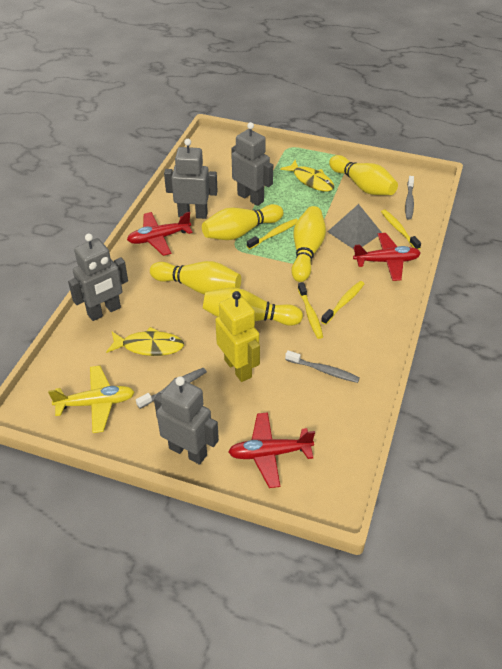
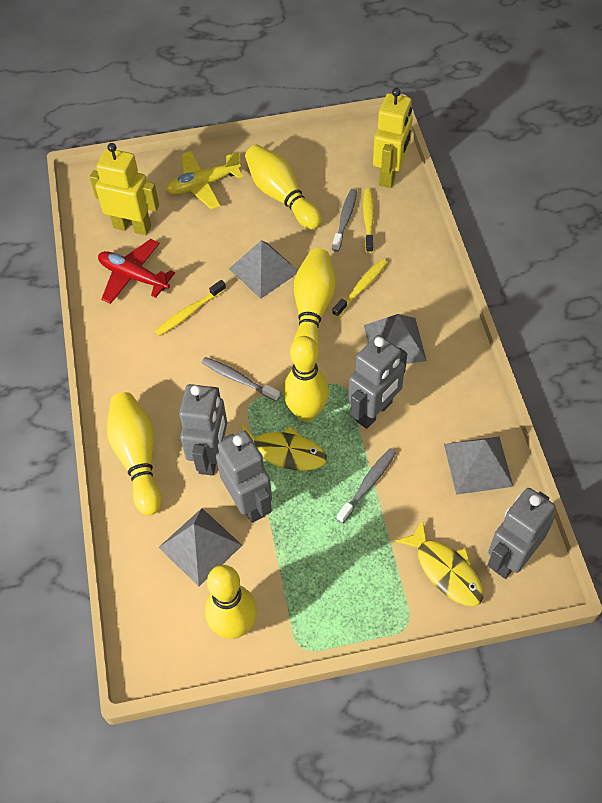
grey pyramid: [327,204,382,249] = 1 -> [158,508,243,586] [229,240,298,299] [364,314,427,364] [444,436,514,495] = 4
red plane: [127,212,192,256] [228,412,315,488] [353,233,421,281] = 3 -> [98,239,175,304] = 1
yellow robot: [215,291,260,382] = 1 -> [90,143,159,235] [373,88,413,188] = 2
yellow toothbrush: [247,219,298,249] [298,282,323,339] [321,281,364,325] [381,210,421,250] = 4 -> [155,280,226,336] [332,259,387,318] [363,189,374,253] = 3

